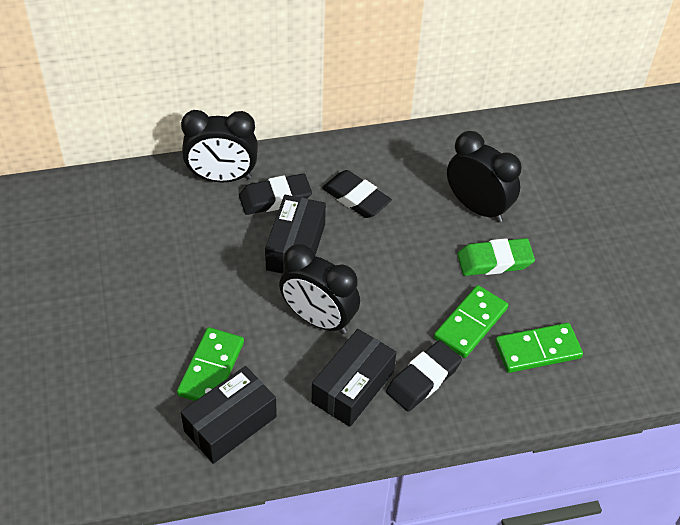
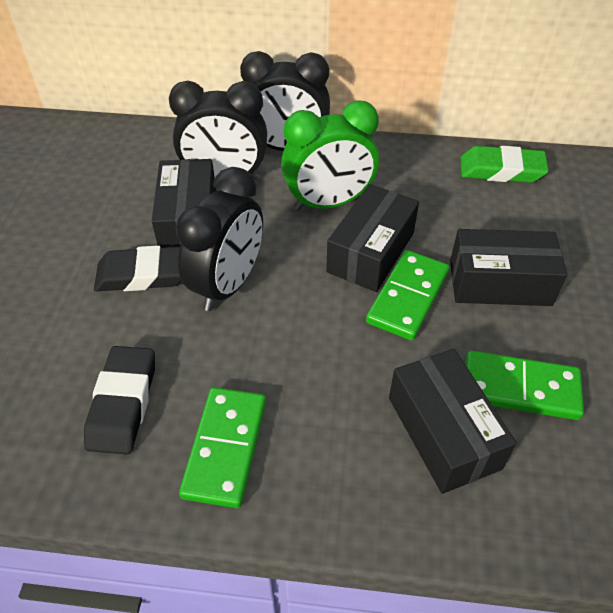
black box: [181,366,277,464] [265,195,326,274] [312,329,396,427] = 3 -> [152,159,216,248] [326,184,419,292] [389,349,517,494] [450,229,567,306] = 4
black eraser: [239,173,312,215] [322,170,392,218] [386,340,462,412] = 3 -> [84,346,155,455] [94,245,181,291] = 2
green clock: none = 0 -> [281,100,379,211] = 1

